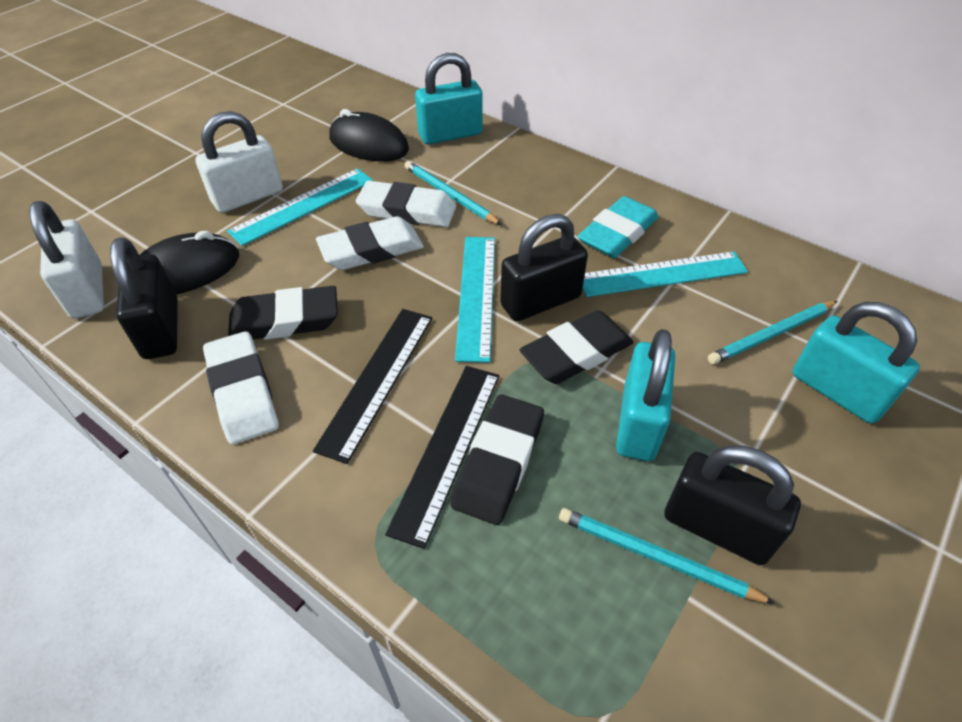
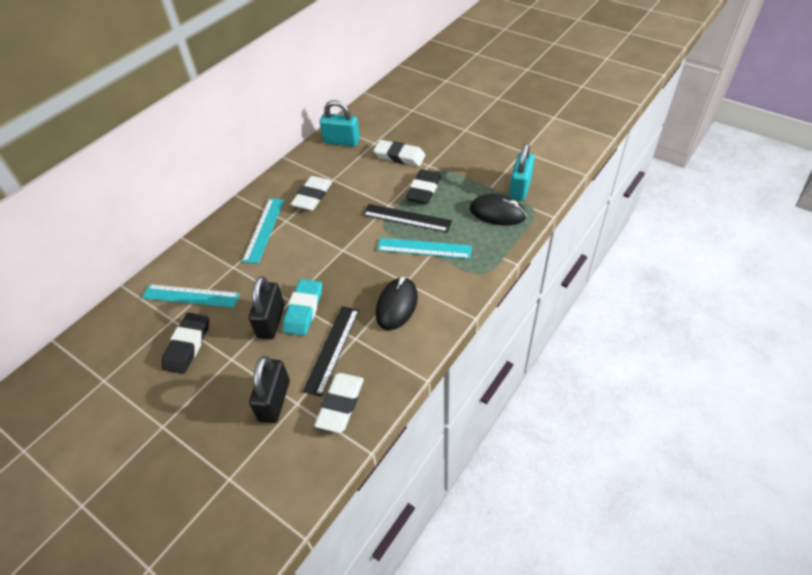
black eraser: [228,286,338,340] [451,394,544,525] [520,310,634,384] = 3 -> [162,313,209,374] [406,169,441,204] = 2
black padlock: [110,237,178,359] [500,214,588,321] [664,445,801,565] = 3 -> [249,276,285,340] [249,356,290,423] = 2
turquoise padlock: [415,53,483,144] [616,329,675,461] [792,302,920,424] = 3 -> [320,100,360,146] [509,143,535,201] = 2
turquoise pencil: [405,161,502,225] [559,508,776,604] [708,301,838,364] = 3 -> none = 0
white padlock: [29,201,104,319] [195,111,283,213] = 2 -> none = 0

